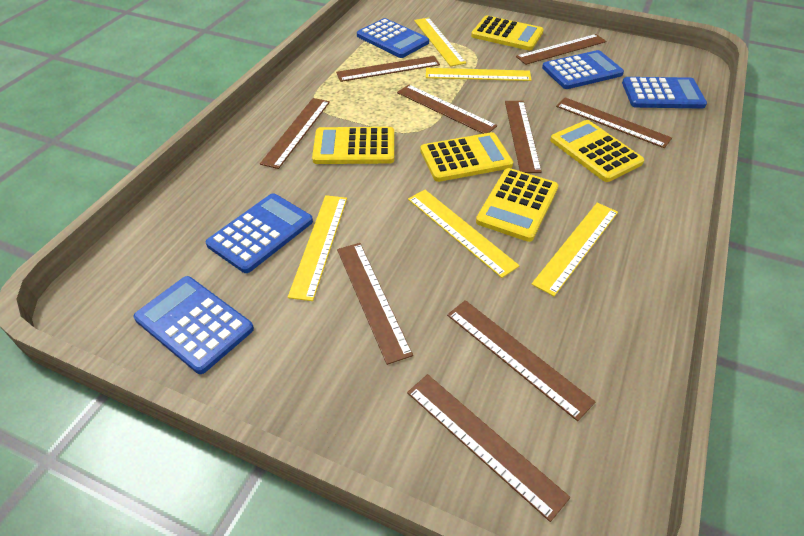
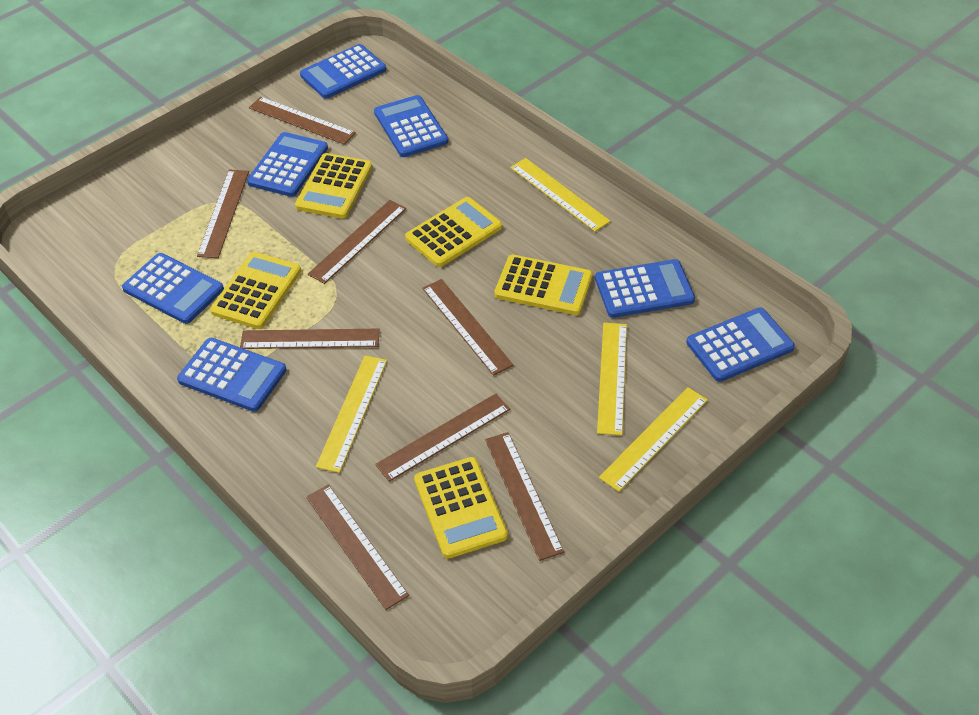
blue calculator: [133,276,254,374] [205,193,313,273] [357,18,429,58] [542,50,624,89] [622,77,707,109] = 5 -> [122,253,224,324] [177,338,287,412] [247,132,328,197] [300,44,386,99] [374,95,448,157] [595,259,695,318] [686,307,795,382] = 7
brown ruler: [260,98,330,169] [336,56,440,82] [337,243,413,365] [397,85,497,134] [407,374,570,522] [447,300,595,421] [505,101,542,173] [516,34,606,65] [556,97,672,148] = 9 -> [197,170,249,258] [240,329,380,349] [249,97,356,145] [306,485,409,610] [308,200,406,284] [375,394,510,482] [422,279,513,375] [485,432,564,561] = 8
yellow ruler: [288,195,347,301] [408,190,520,278] [414,17,466,67] [426,68,532,81] [531,203,618,296] = 5 -> [316,355,387,473] [510,158,610,231] [597,323,627,435] [599,387,708,492] = 4

